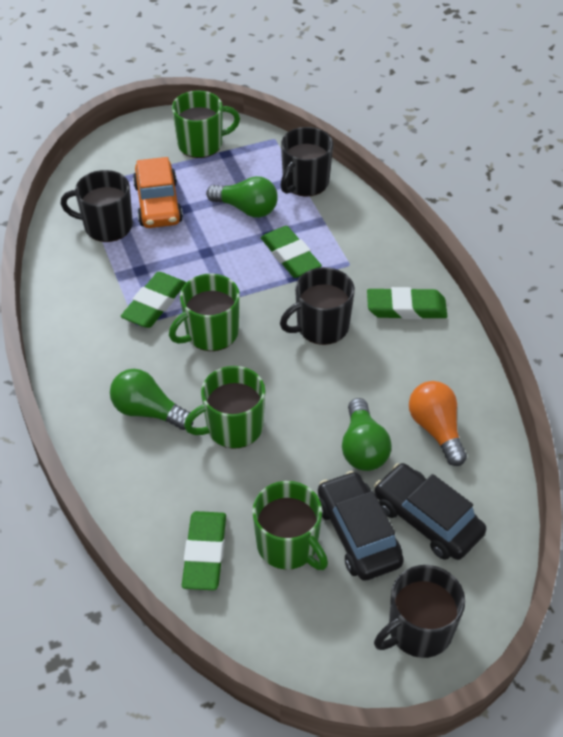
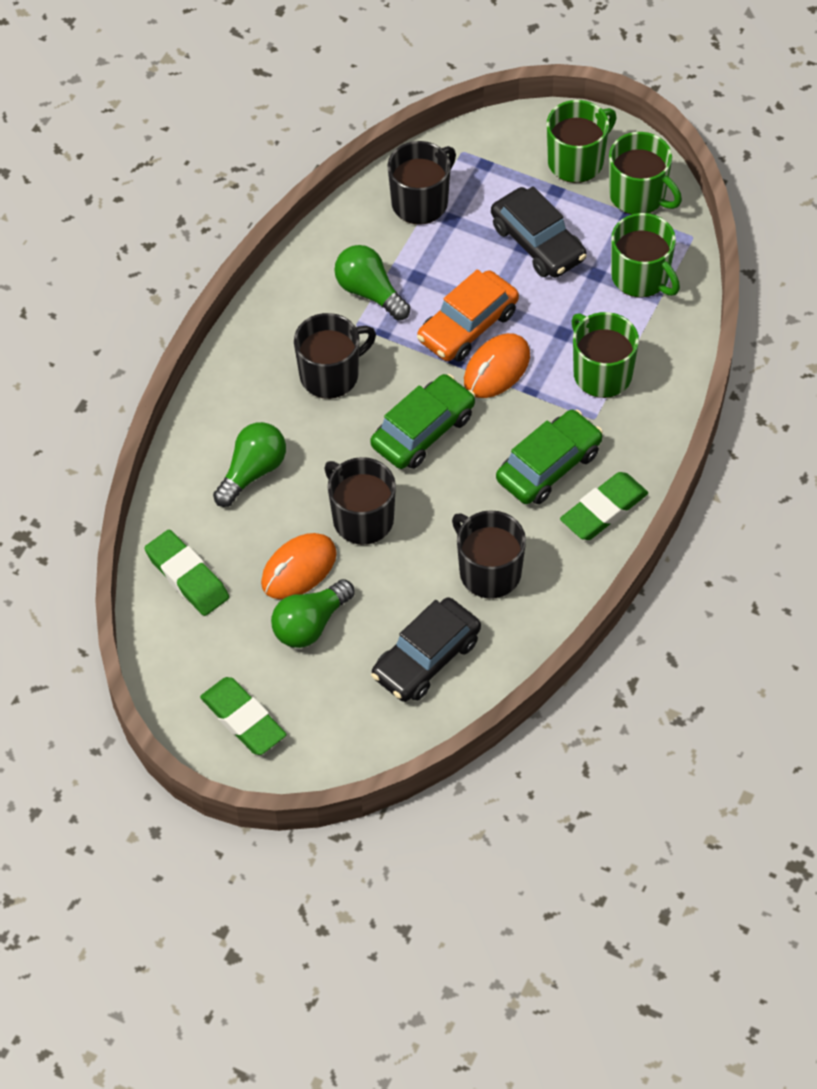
green car: none = 0 -> [370,374,475,469] [496,409,603,505] = 2
green eraser: [121,272,186,328] [182,511,226,590] [261,226,322,278] [367,287,447,319] = 4 -> [144,530,229,616] [200,677,287,755] [560,472,648,540] = 3
orange light bulb: [409,381,467,466] = 1 -> none = 0
orange mouse: none = 0 -> [261,533,337,599] [464,333,530,398] = 2

